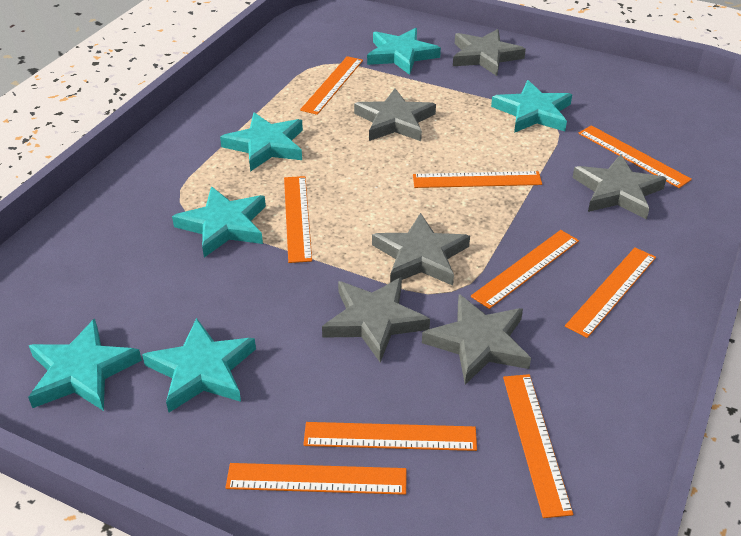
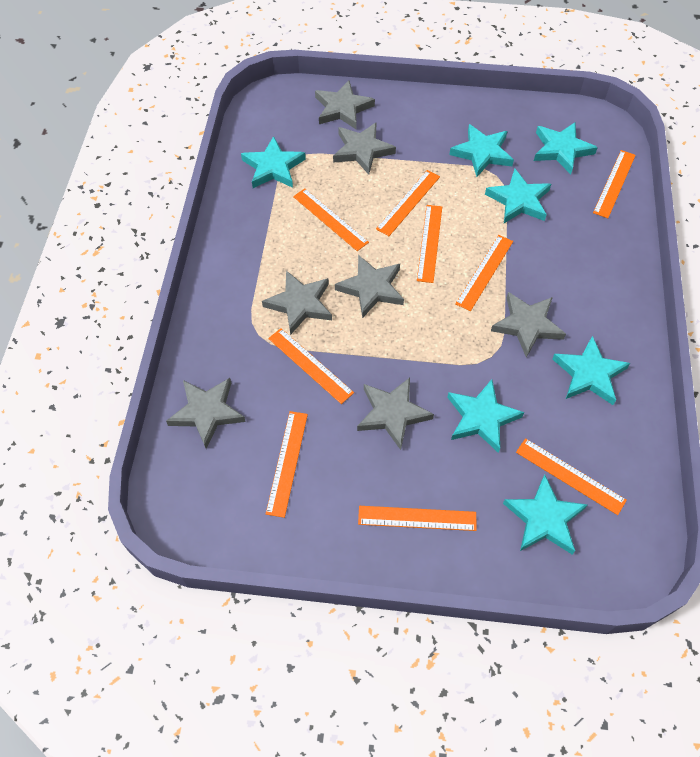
grey star: [322,277,430,362] [354,89,436,141] [372,213,470,286] [422,294,531,385] [453,29,526,76] [572,154,667,220] = 6 -> [166,378,246,449] [262,270,332,335] [315,80,375,130] [333,122,396,175] [335,255,404,318] [357,377,434,450] [491,292,566,358] = 7
turquoise star: [28,319,142,411] [142,318,256,413] [172,186,266,257] [220,112,303,172] [367,28,441,75] [491,80,572,133] = 6 -> [241,136,306,188] [447,379,524,453] [449,124,514,177] [485,169,551,223] [503,475,587,554] [534,123,598,174] [552,336,630,405] = 7

